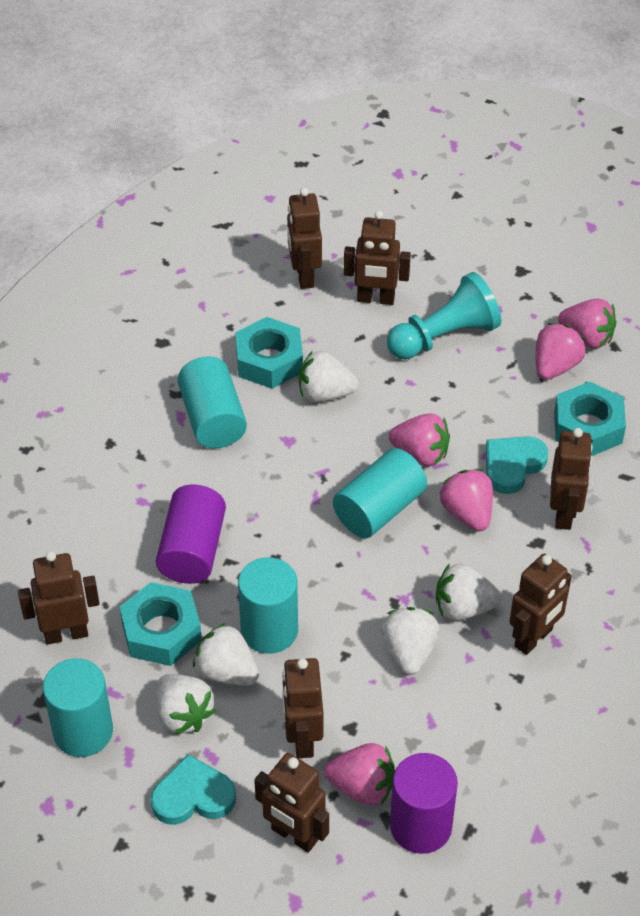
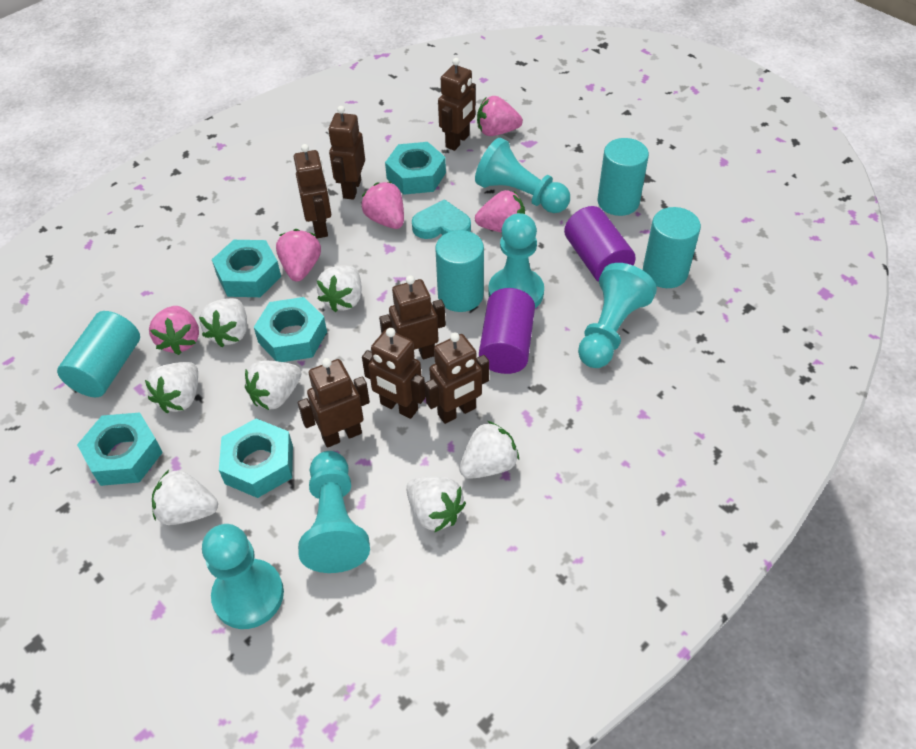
turquoise heart: [151,754,236,825] [486,436,548,494] = 2 -> [412,199,471,239] = 1
turquoise nut: [120,582,202,666] [236,317,303,389] [554,381,626,456] = 3 -> [77,412,163,486] [212,240,281,297] [219,419,293,498] [254,297,327,362] [385,142,446,195] = 5
turquoise pawn: [387,272,501,359] = 1 -> [202,524,284,629] [298,451,370,573] [475,138,570,213] [488,213,544,308] [578,263,657,368] = 5
white strawberry: [156,674,216,735] [193,623,259,686] [299,351,358,402] [381,607,439,675] [436,564,502,621] = 5 -> [145,362,198,413] [152,470,218,525] [199,298,247,347] [245,361,302,410] [316,265,362,312] [406,477,466,533] [459,421,519,479] = 7

